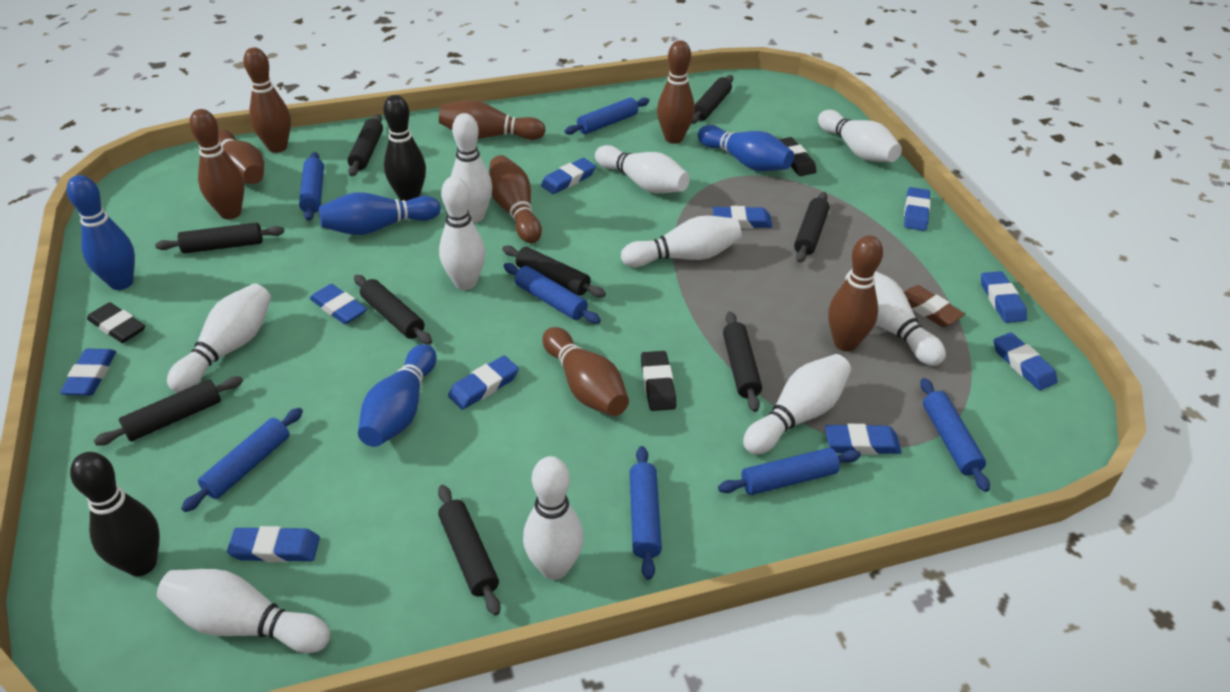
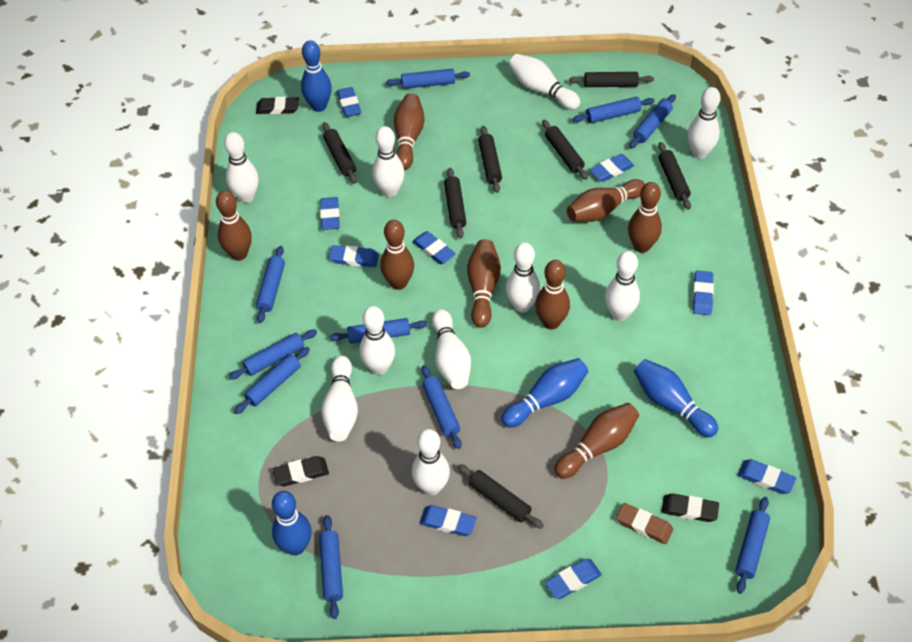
black bowling pin: [70,452,160,576] [383,95,426,201] = 2 -> none = 0
black rolling pin: [94,376,243,446] [155,223,284,253] [347,114,383,176] [354,275,432,345] [438,485,501,616] [502,245,606,297] [691,75,733,124] [723,311,762,412] [794,192,830,263] = 9 -> [322,122,357,184] [444,168,466,238] [458,464,544,529] [478,126,502,193] [542,120,588,180] [569,72,654,87] [658,142,691,210] = 7
blue eraser: [60,349,116,396] [227,526,320,562] [310,284,367,324] [448,356,519,410] [541,158,596,194] [713,206,772,228] [825,424,902,455] [904,187,931,231] [981,271,1027,323] [994,332,1058,390] = 10 -> [320,197,340,230] [329,245,379,267] [337,87,361,117] [412,231,456,264] [419,505,477,536] [545,559,602,599] [590,154,634,182] [693,271,714,315] [738,459,796,494] = 9
blue rolling pin: [181,408,303,512] [299,152,324,221] [504,263,601,324] [565,98,649,135] [630,446,662,580] [718,448,861,495] [920,378,990,492] = 7 -> [229,330,317,380] [234,347,310,414] [256,246,285,323] [319,515,343,619] [330,318,427,343] [386,69,470,89] [421,365,461,449] [573,97,654,123] [629,94,676,149] [735,497,770,594] = 10

